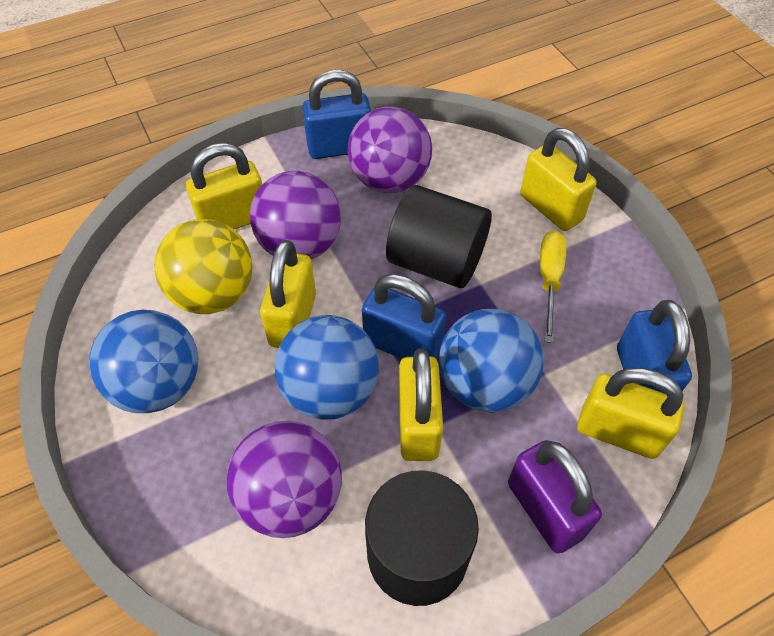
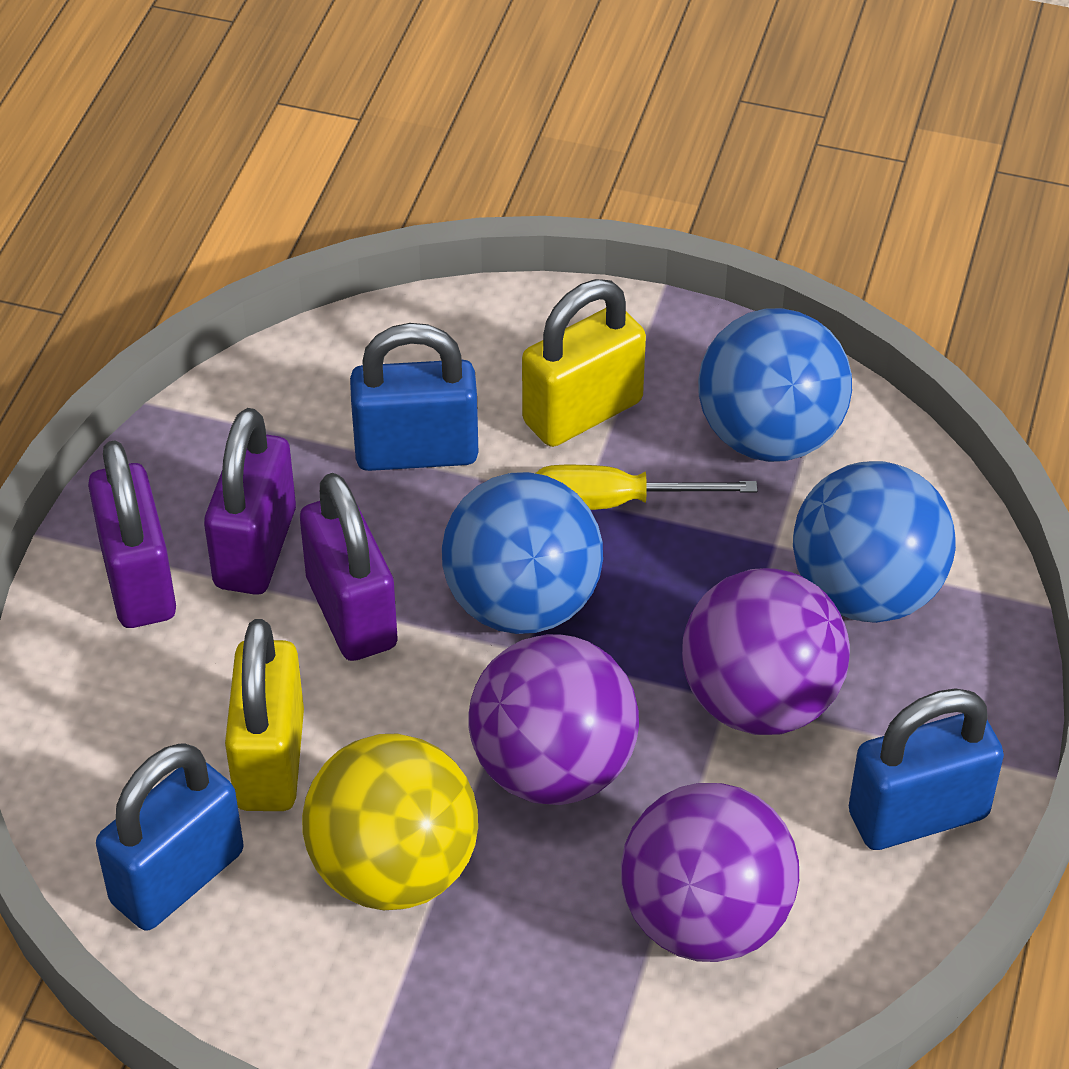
black cylinder: [365,470,479,606] [386,185,492,288] = 2 -> none = 0
purple padlock: [508,440,602,553] = 1 -> [88,440,176,628] [204,408,296,595] [300,473,398,661] = 3
yellow padlock: [186,143,262,229] [260,240,316,348] [398,349,443,461] [520,128,597,231] [577,368,684,459] = 5 -> [225,619,304,811] [522,279,646,447] = 2

